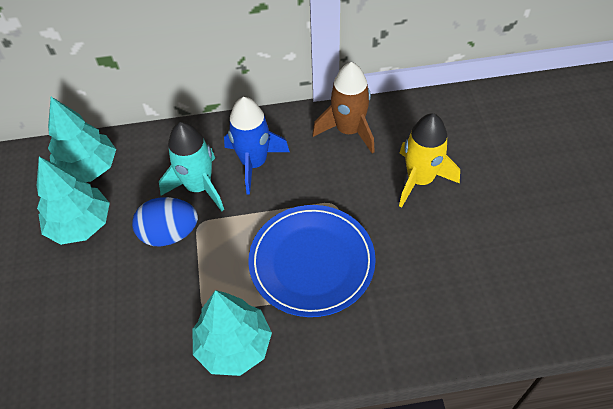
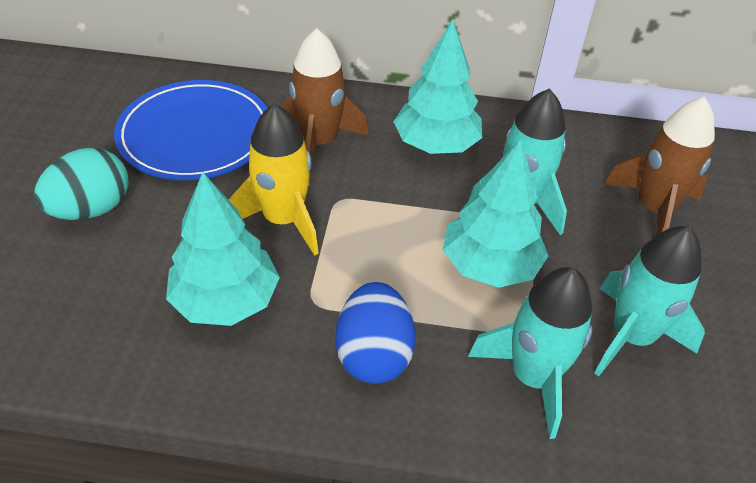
blue rocket: [224,97,290,195] = 1 -> none = 0
brown rocket: [312,62,375,154] = 1 -> [283,28,368,172] [604,97,715,236] = 2
turquoise egg: none = 0 -> [34,148,129,220] = 1
turquoise rocket: [159,122,224,211] = 1 -> [468,88,567,235] [468,267,592,439] [594,226,705,377] = 3

